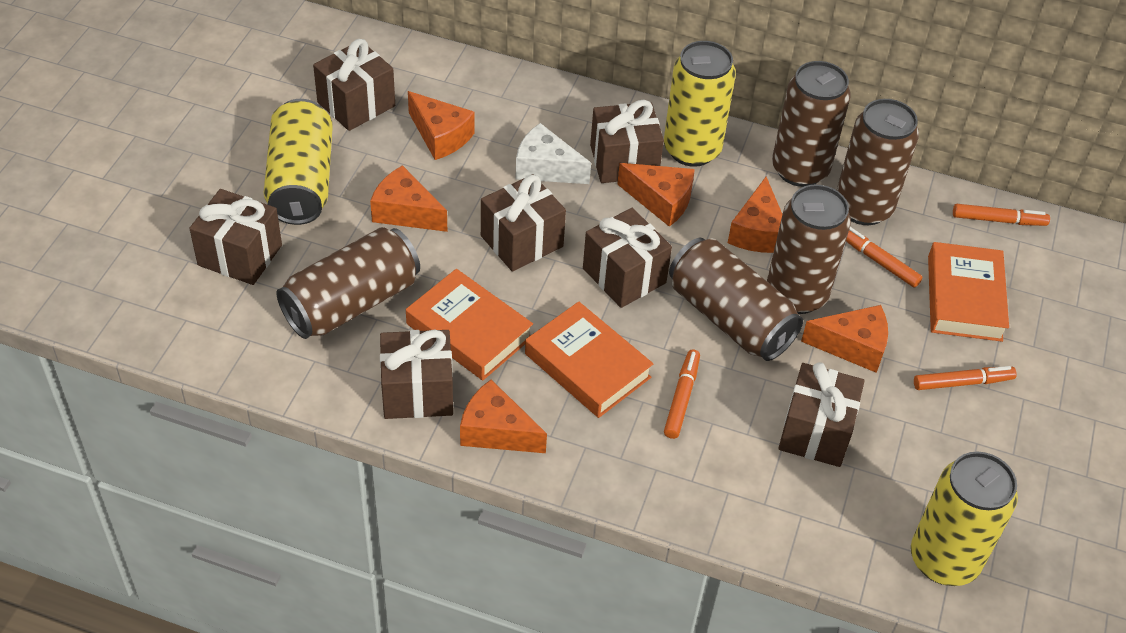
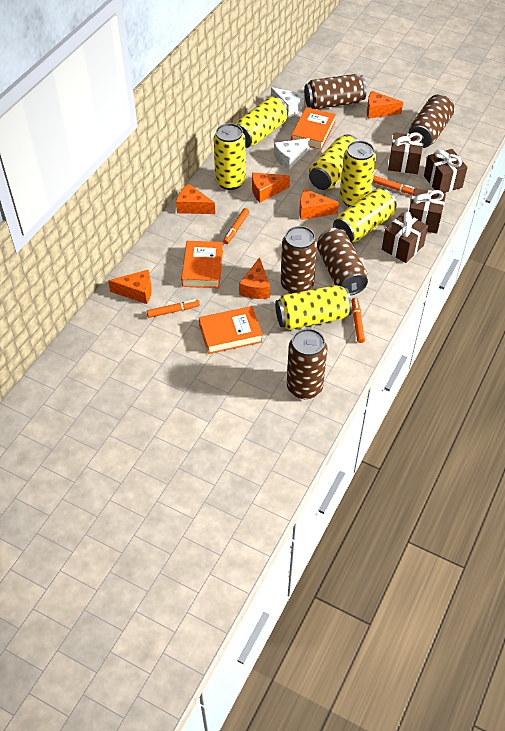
brown gift: [189,189,282,285] [313,39,395,131] [380,330,453,419] [481,174,566,272] [583,208,672,308] [590,100,664,183] [778,362,864,467] = 7 -> [382,212,428,263] [388,132,424,174] [409,188,446,234] [424,149,468,193] = 4
white cheese: [515,123,591,184] = 1 -> [271,88,304,118] [274,138,310,170] = 2
yellow can: [264,99,333,225] [664,41,736,167] [911,452,1018,586] = 3 -> [213,123,246,190] [236,97,288,148] [275,285,352,330] [309,134,359,190] [333,188,397,242] [340,141,376,207] = 6

